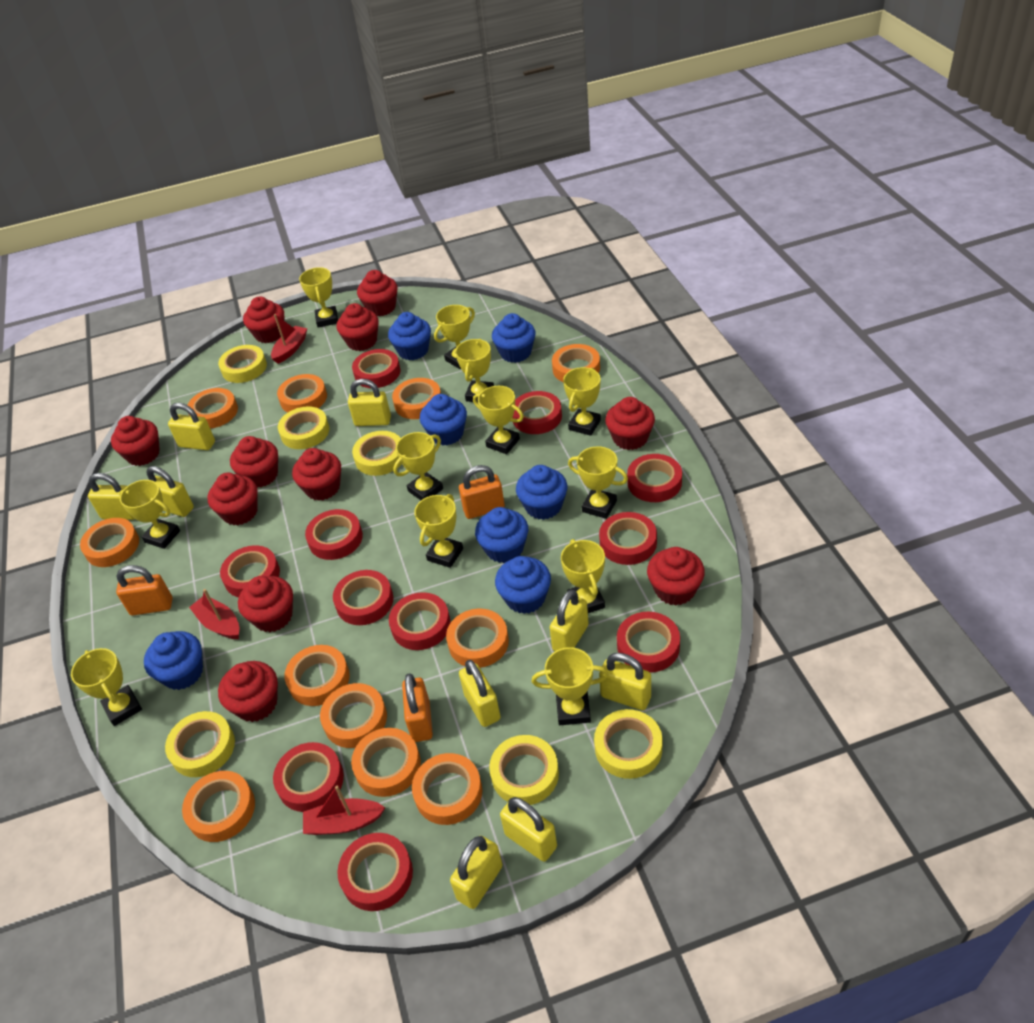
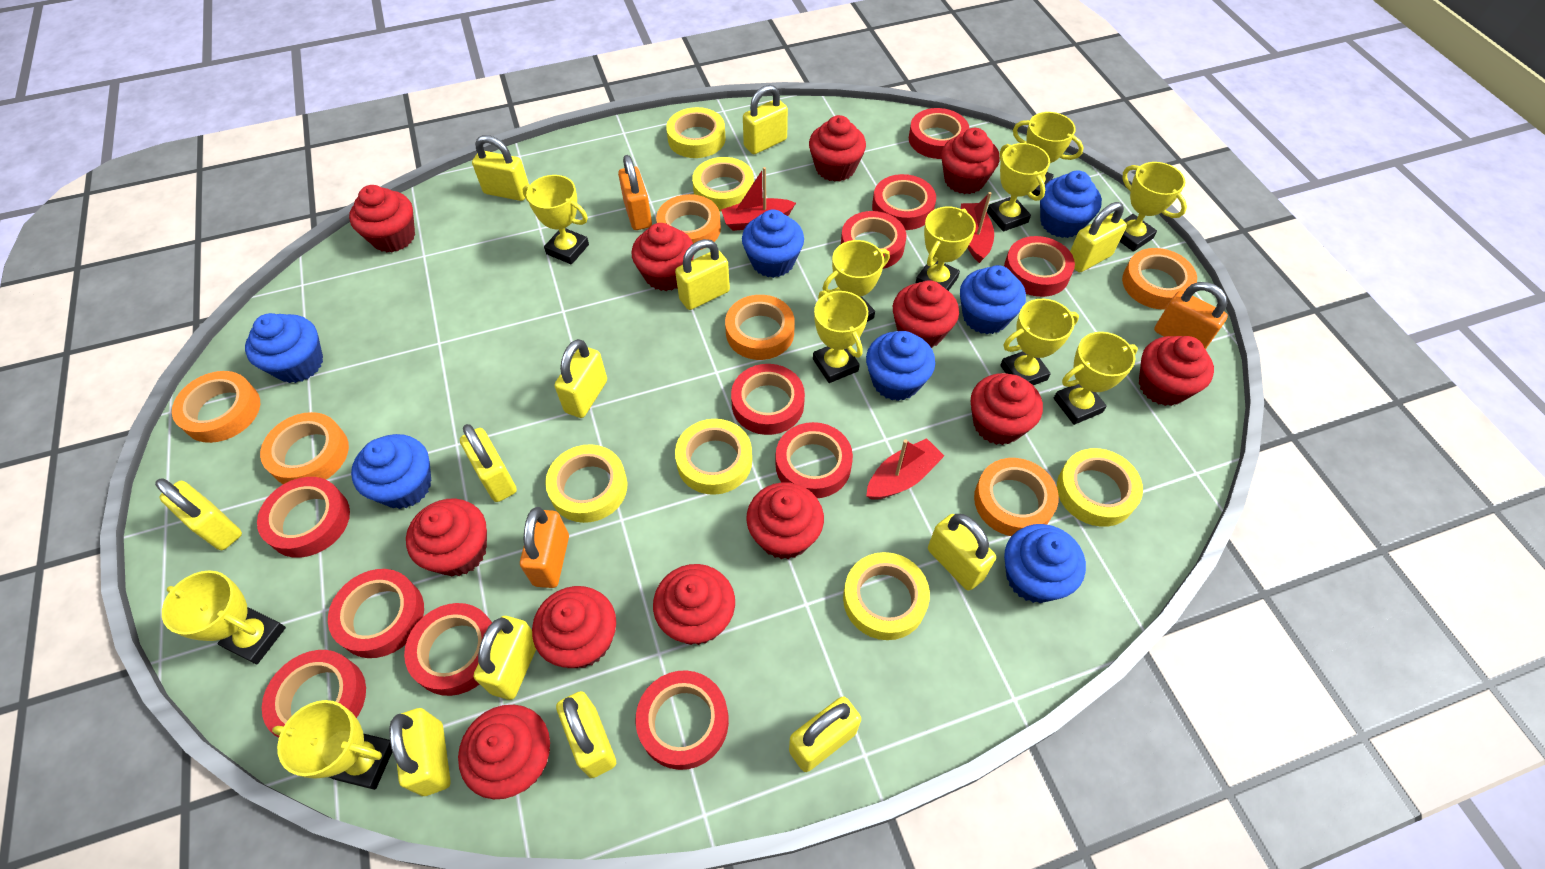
orange tape: [80,518,139,567] [182,771,255,842] [188,388,238,429] [277,374,327,413] [284,645,350,706] [320,683,387,748] [351,728,421,797] [392,378,441,419] [412,753,482,825] [446,609,509,668] [552,344,600,382] = 11 -> [172,371,260,443] [260,412,349,484] [656,194,721,250] [725,295,795,360] [974,458,1059,536] [1122,248,1197,310] = 6
red cupcake: [111,416,160,466] [207,473,258,525] [218,661,278,722] [230,436,278,488] [238,576,293,632] [243,296,284,343] [292,448,341,501] [337,303,379,351] [357,270,397,316] [605,397,655,450] [647,547,705,606] = 11 -> [349,185,415,253] [406,499,487,576] [458,705,550,799] [532,586,616,668] [632,223,694,291] [653,564,735,645] [746,482,824,559] [809,115,866,182] [893,280,959,348] [941,128,1000,194] [971,373,1043,445] [1139,336,1214,406] = 12
yellow padlock: [88,473,135,520] [146,466,194,517] [168,403,215,450] [348,379,391,426] [450,836,502,909] [459,660,501,727] [500,797,557,862] [550,590,589,651] [599,653,651,710] = 9 -> [155,478,242,550] [389,708,451,796] [460,424,517,502] [472,135,529,201] [474,616,536,700] [554,339,607,418] [556,691,616,778] [675,239,730,310] [743,85,788,154] [789,697,861,772] [928,514,996,591] [1070,202,1127,272] = 12
yellow trophy: [71,648,142,726] [119,480,180,549] [299,267,338,328] [393,432,443,500] [414,494,463,568] [434,305,475,369] [455,339,494,402] [473,386,524,454] [532,647,609,725] [561,539,605,613] [563,367,601,436] [568,446,628,519] = 12 -> [162,570,286,664] [272,700,392,790] [523,175,589,264] [813,291,868,383] [823,240,890,322] [916,207,976,291] [987,143,1050,232] [1000,299,1079,385] [1013,112,1084,196] [1054,332,1138,425] [1120,162,1187,252] = 11

